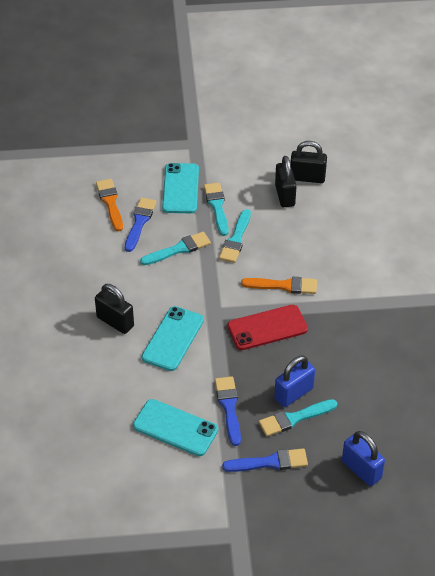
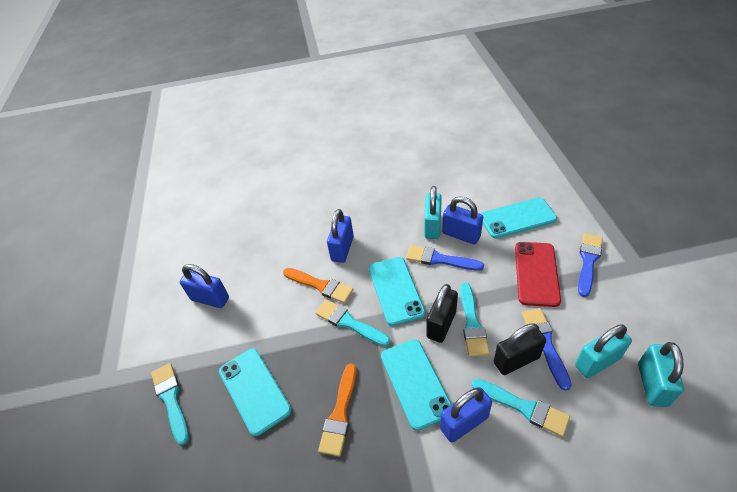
black padlock: [95,284,134,334] [275,156,297,207] [290,141,327,183] = 3 -> [426,284,458,343] [494,323,546,375] = 2
blue padlock: [274,356,315,407] [342,431,385,486] = 2 -> [180,264,229,308] [327,209,354,263] [440,387,492,443] [442,196,483,244] = 4
turquoise padlock: none = 0 -> [424,186,442,239] [575,324,632,378] [638,342,684,407] = 3
turquoise phone: [133,399,218,456] [142,306,204,371] [162,163,199,213] = 3 -> [219,348,292,436] [369,257,425,326] [381,339,452,431] [481,197,557,239] = 4

